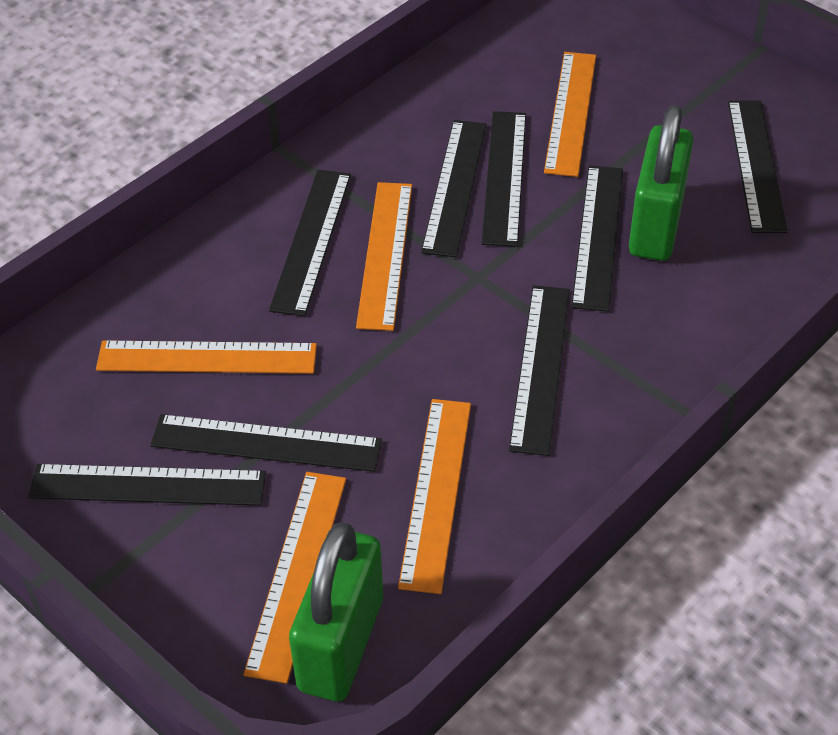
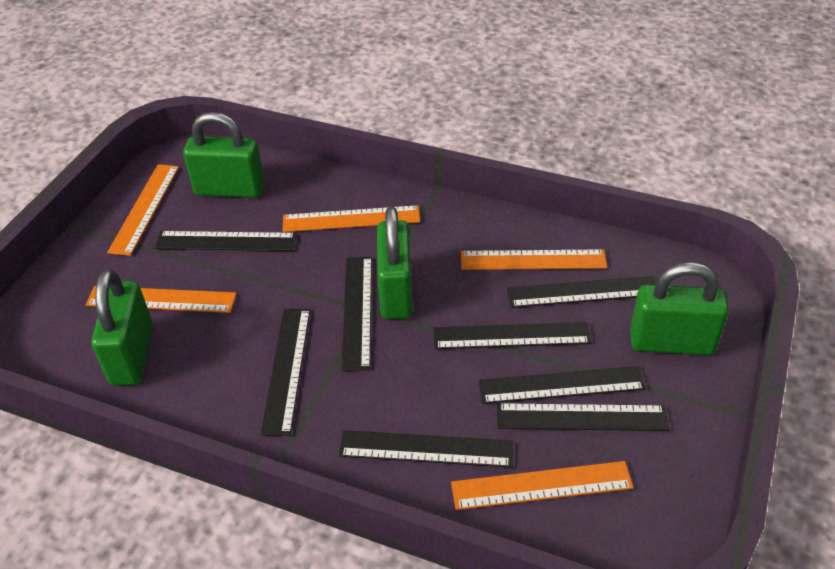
green padlock: [289,522,383,702] [629,105,693,261] = 2 -> [91,269,153,386] [183,112,265,198] [377,207,413,319] [630,262,729,355] = 4

